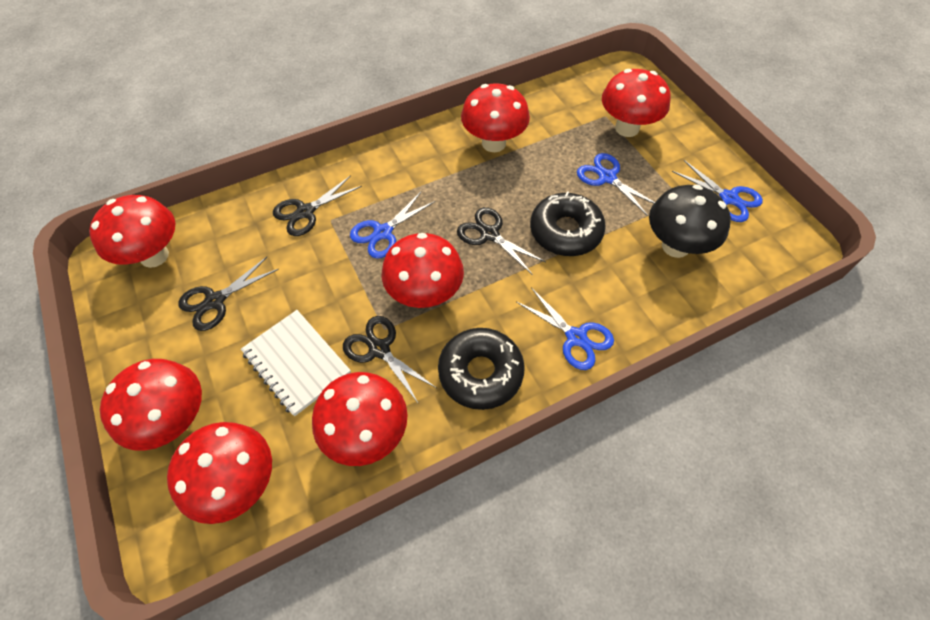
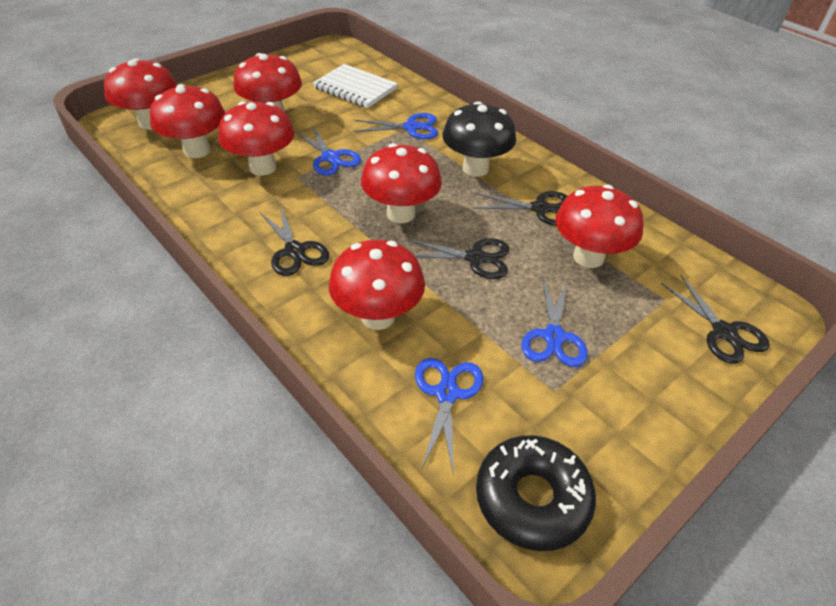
black donut: [438,328,525,410] [530,191,606,256] = 2 -> [476,435,596,551] = 1

